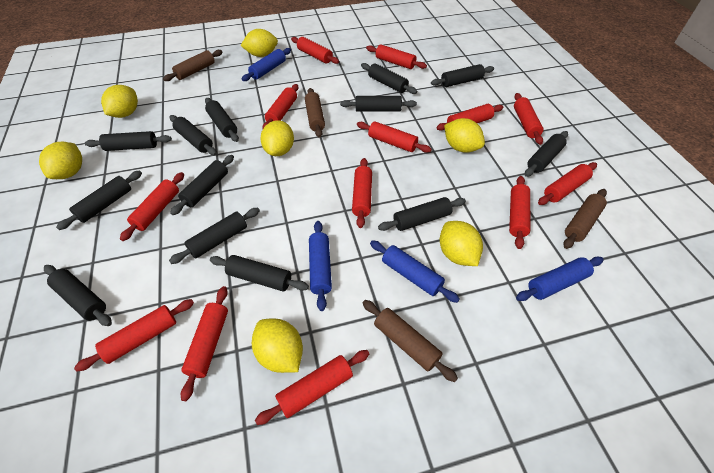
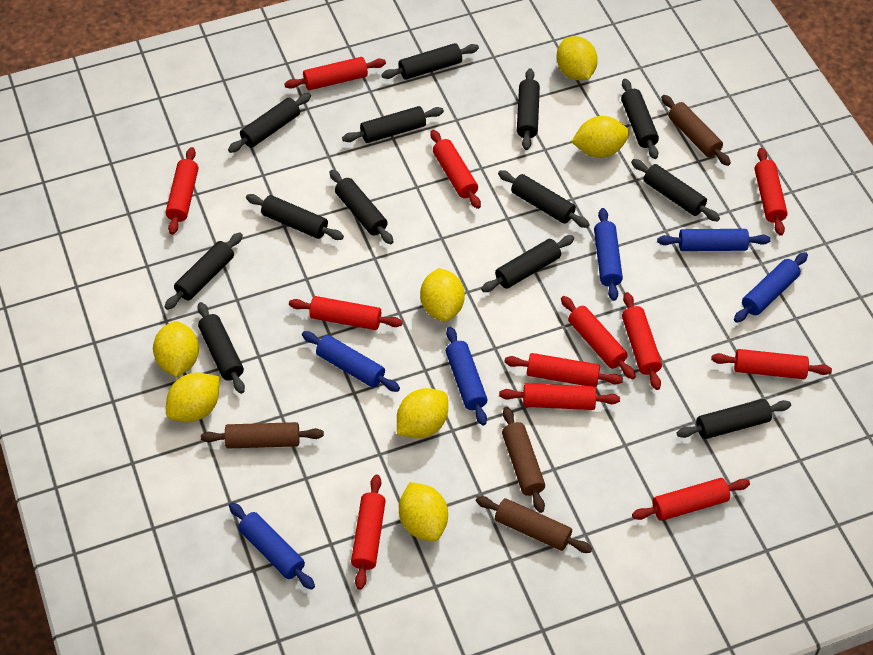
blue rolling pin: [242,48,291,81] [309,221,332,311] [370,240,460,303] [516,256,604,301] = 4 -> [229,502,315,590] [302,331,400,392] [446,327,487,425] [594,208,623,301] [657,229,771,251] [734,252,808,323] = 6
red rolling pin: [74,299,194,372] [120,172,184,241] [181,286,228,401] [255,350,369,425] [263,84,298,128] [291,37,339,64] [352,158,372,228] [357,121,432,153] [366,45,427,69] [436,104,504,131] [509,176,530,249] [514,93,543,145] [538,162,597,205] = 13 -> [166,147,198,235] [284,57,386,90] [289,296,403,330] [351,475,386,590] [431,130,481,209] [499,383,620,410] [504,353,623,387] [561,296,636,379] [622,292,662,390] [632,478,750,521] [711,349,832,379] [754,148,788,236] = 12

